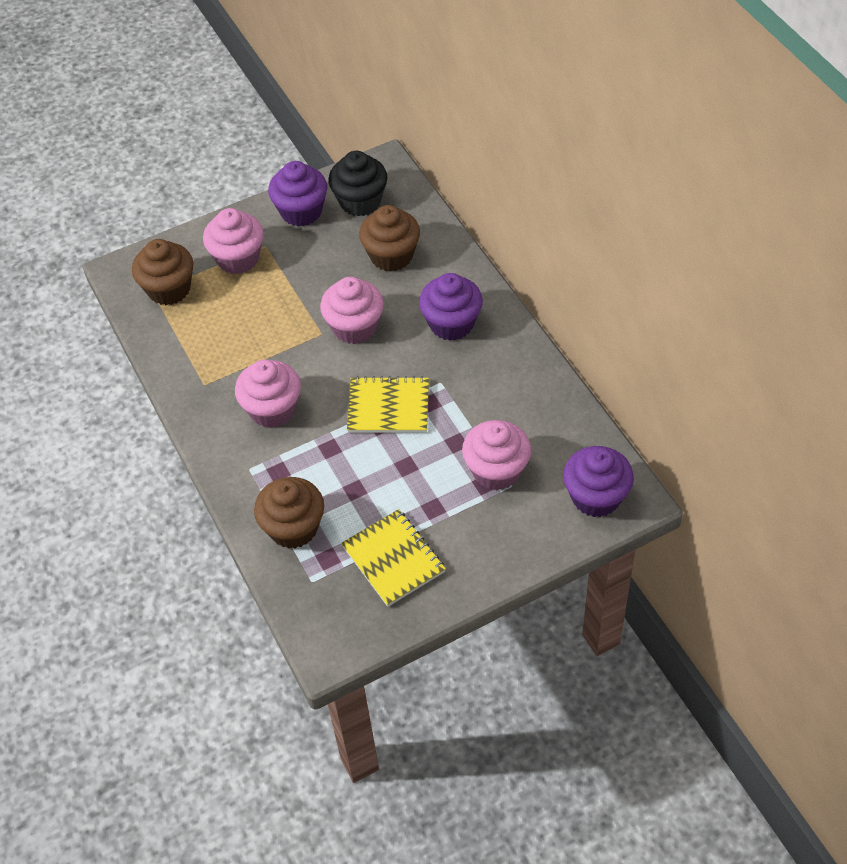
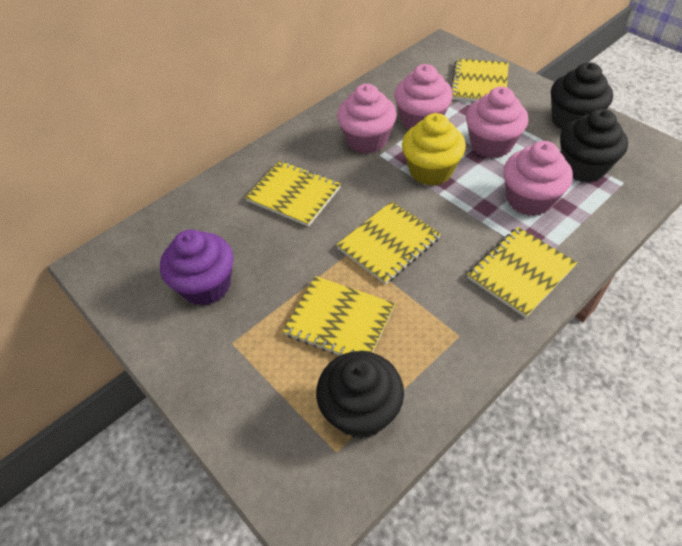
black cupcake: [328,151,387,216] = 1 -> [316,351,404,439] [551,62,613,130] [560,109,628,183] = 3
brown cupcake: [132,239,194,305] [254,477,324,548] [359,205,420,272] = 3 -> none = 0
purple cupcake: [268,161,327,227] [419,273,483,341] [563,446,634,517] = 3 -> [160,230,233,306] = 1
yellow cupcake: none = 0 -> [402,113,466,186] = 1
yellow notebook: [341,509,446,607] [347,376,429,433] = 2 -> [245,160,341,227] [283,276,395,356] [337,201,441,284] [451,59,509,102] [467,227,577,318] = 5

